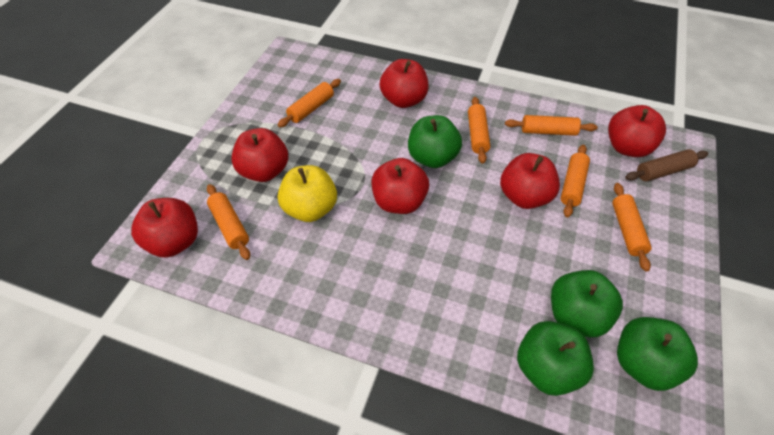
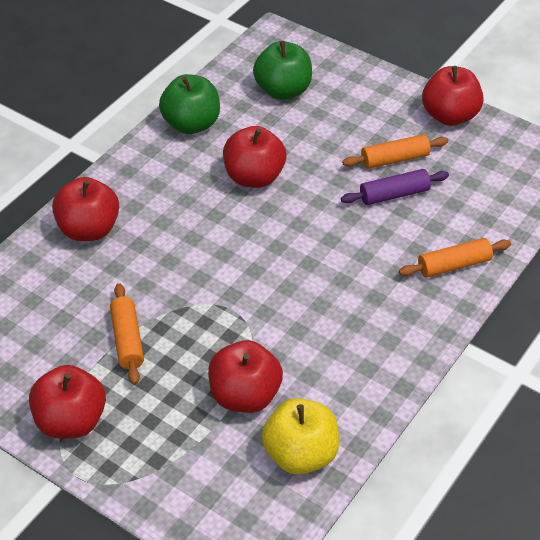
brown rolling pin: [625,149,708,182] = 1 -> none = 0
green apple: [408,115,462,168] [517,321,594,396] [551,270,623,337] [617,317,698,391] = 4 -> [159,74,220,134] [253,41,312,100] = 2
orange rolling pin: [207,184,250,260] [278,79,341,127] [468,97,490,164] [505,115,598,136] [561,145,590,217] [612,183,652,272] = 6 -> [110,283,144,385] [342,134,448,169] [399,238,511,278] = 3
purple rolling pin: none = 0 -> [341,169,449,205] = 1
red apple: [131,198,198,258] [232,128,288,182] [371,158,429,214] [379,59,428,108] [500,153,560,209] [608,105,666,157] = 6 -> [29,365,106,439] [52,177,119,241] [208,340,283,413] [223,126,286,188] [422,66,484,126] = 5

